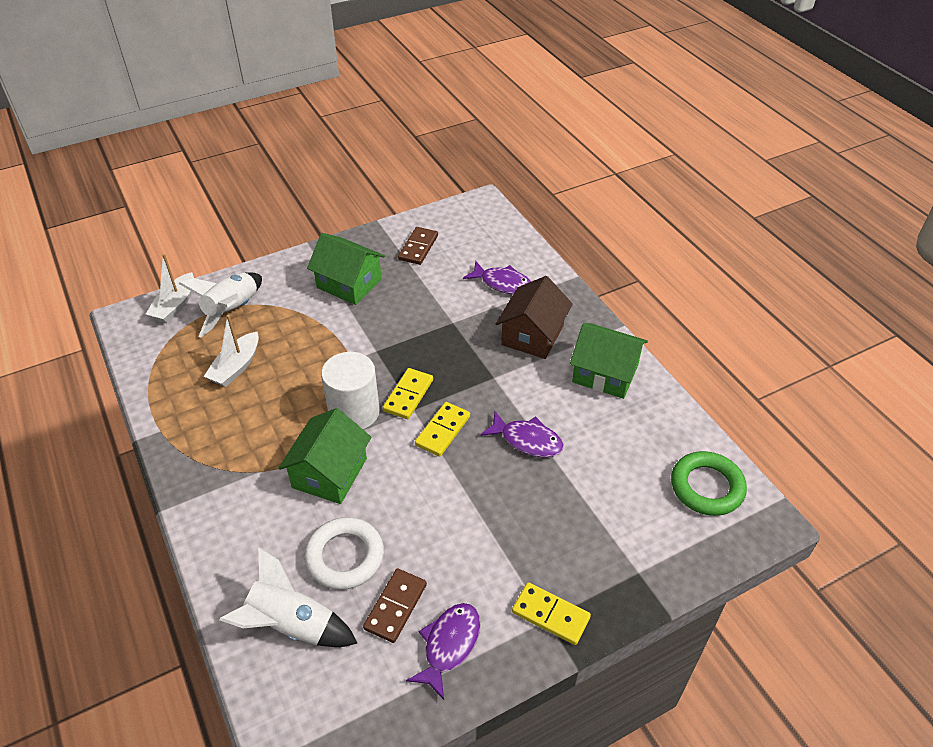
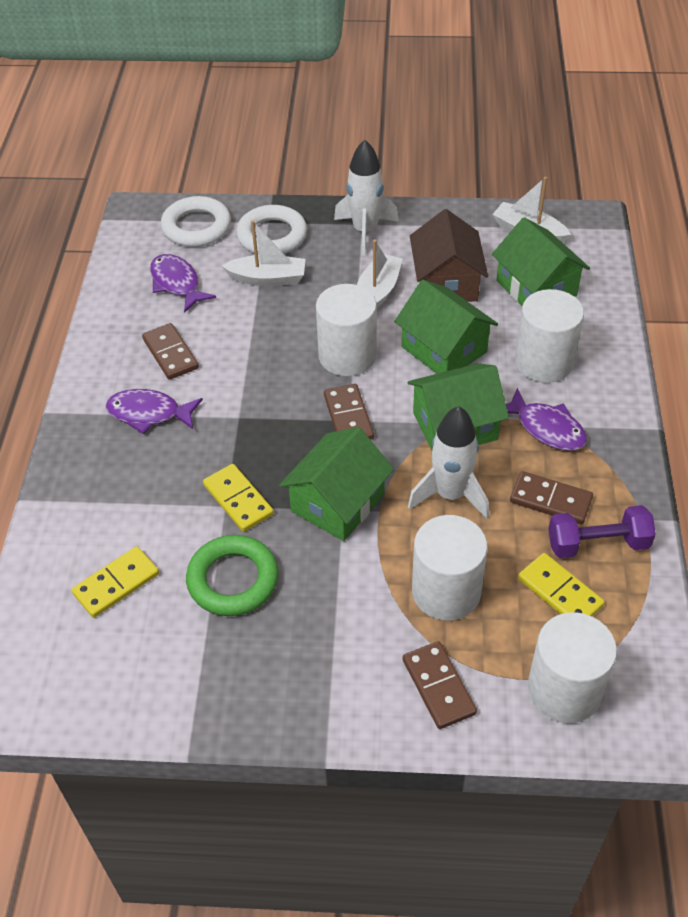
brown domino: [363,568,427,643] [398,227,438,265] = 2 -> [142,323,199,380] [324,384,374,440] [403,641,477,729] [510,471,593,524] = 4
green house: [278,408,371,504] [307,233,385,305] [570,323,648,399] = 3 -> [279,427,394,541] [394,280,498,374] [408,363,509,450] [492,217,590,306] = 4
purple dumbbell: none = 0 -> [548,505,656,558] = 1
white boat: [145,254,194,323] [204,315,259,387] = 2 -> [222,220,306,286] [357,239,403,308] [492,177,571,243] = 3
white cylinder: [321,352,380,429] = 1 -> [316,284,377,376] [412,515,488,621] [515,289,584,383] [528,612,617,723] = 4
white ring: [304,517,384,590] = 1 -> [161,196,231,247] [236,205,307,255] = 2

